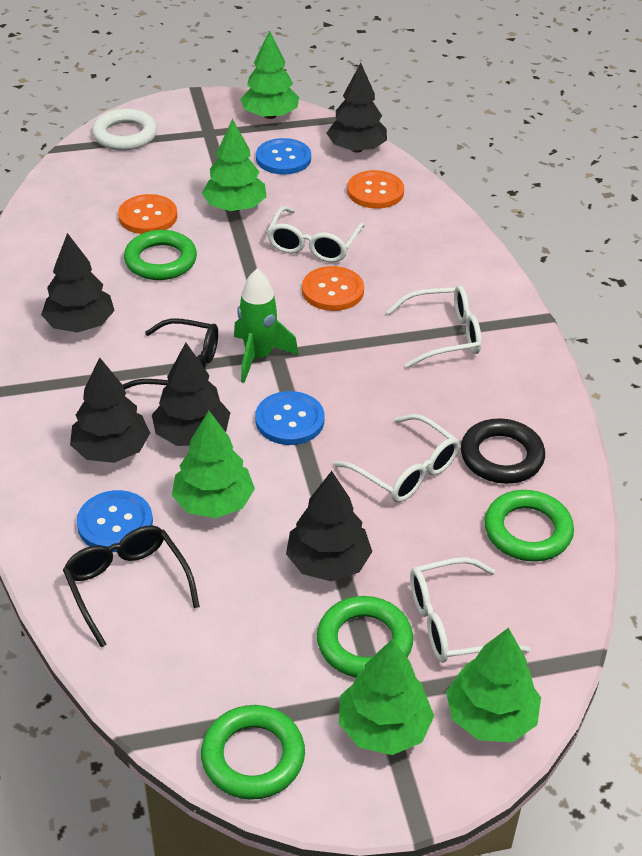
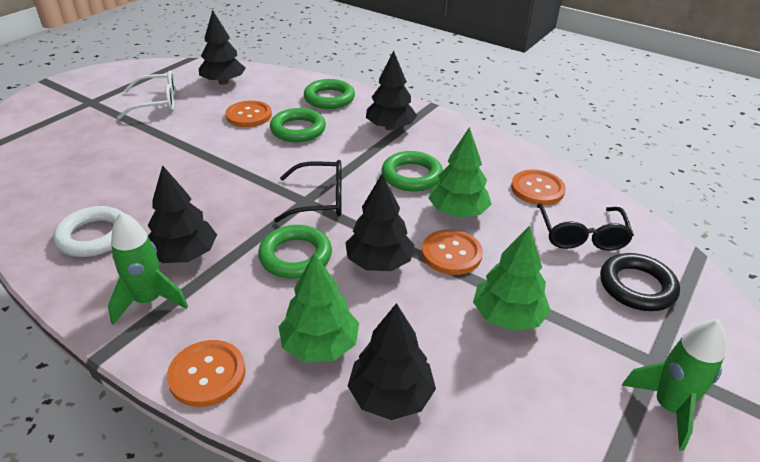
blue button: [77,490,153,552] [255,391,324,445] [256,138,311,175] = 3 -> none = 0
green rocket: [234,268,299,383] = 1 -> [108,212,188,324] [622,319,726,451] = 2
green tree: [172,410,255,518] [202,119,267,211] [240,30,299,119] [339,638,434,755] [446,628,541,742] = 5 -> [279,253,359,362] [428,127,492,218] [473,226,551,331] = 3
orange button: [118,194,177,234] [302,266,364,311] [347,170,404,209] = 3 -> [167,340,246,407] [225,100,272,127] [422,229,483,275] [511,170,566,205] = 4
white glasses: [267,206,365,263] [334,414,460,502] [386,285,482,368] [410,557,530,663] = 4 -> [117,71,176,120] = 1

